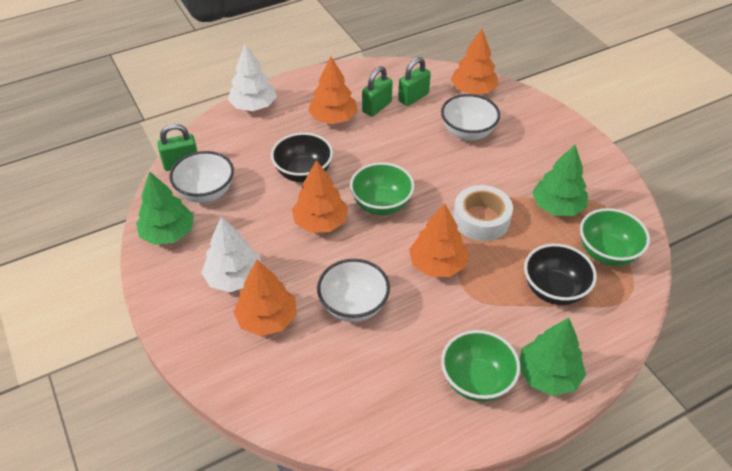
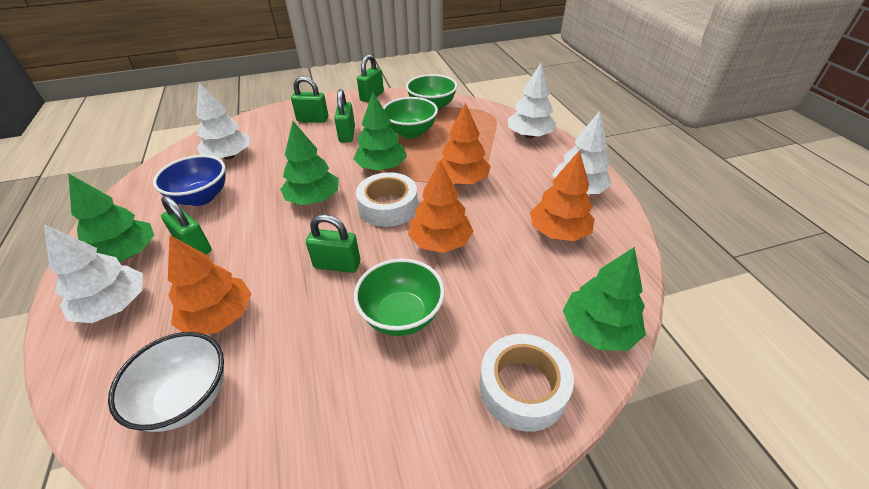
black bowl: [271,132,333,182] [524,244,597,305] = 2 -> none = 0
blue bowl: none = 0 -> [153,155,225,206] = 1
green padlock: [157,124,198,171] [362,66,393,117] [398,57,431,106] = 3 -> [161,195,212,254] [291,76,328,123] [306,214,360,273] [334,89,355,143] [357,54,384,102] = 5
green tree: [136,171,194,245] [519,318,586,396] [532,145,588,216] = 3 -> [68,173,154,262] [280,121,338,205] [353,92,407,171] [563,247,646,351] = 4
orange tree: [234,260,296,336] [292,160,348,233] [308,56,358,124] [409,203,468,277] [451,29,498,95] = 5 -> [168,235,252,334] [408,161,473,253] [436,103,491,184] [530,150,595,241] = 4
white bowl: [169,151,234,203] [317,259,390,322] [441,94,500,141] = 3 -> [108,332,224,432] = 1
white tape: [453,185,513,241] = 1 -> [356,172,418,227] [479,334,574,432] = 2
white tree: [201,217,261,292] [228,44,277,111] = 2 -> [44,224,143,323] [196,83,250,160] [507,63,556,138] [552,111,612,194] = 4

